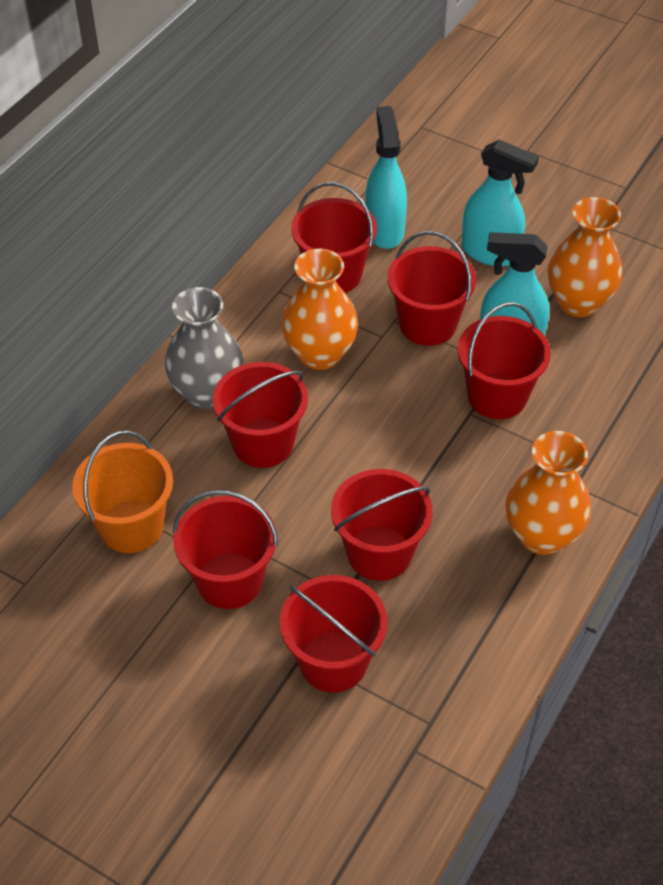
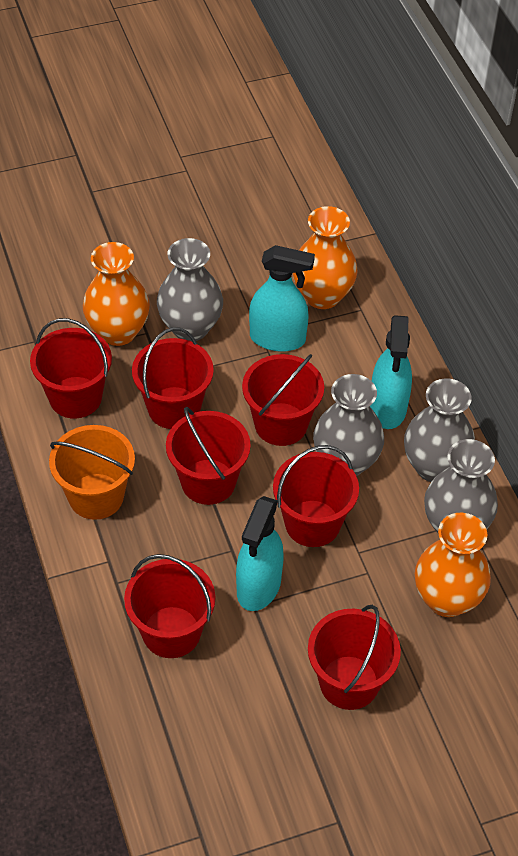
grey vase: [165,287,243,409] = 1 -> [157,238,223,342] [313,374,384,476] [404,378,475,482] [424,439,498,533] = 4

